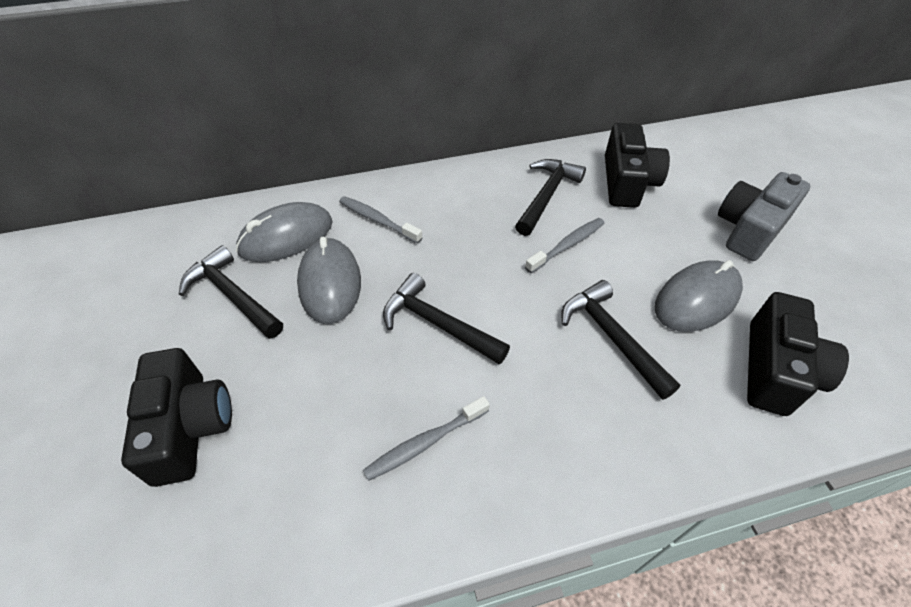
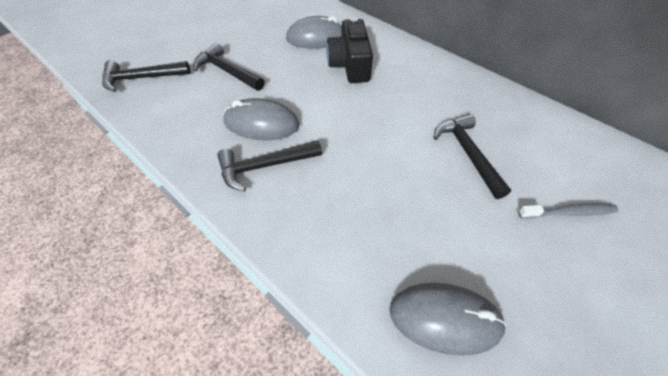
black camera: [121,348,232,487] [605,123,670,208] [747,292,849,416] = 3 -> [326,17,373,83] = 1
grey camera: [718,172,810,261] = 1 -> none = 0
grey toothbrush: [339,196,423,244] [363,396,490,481] [525,218,605,273] = 3 -> [518,203,619,218] = 1

